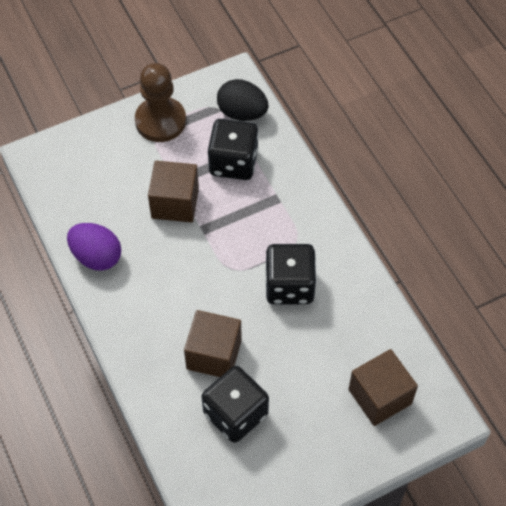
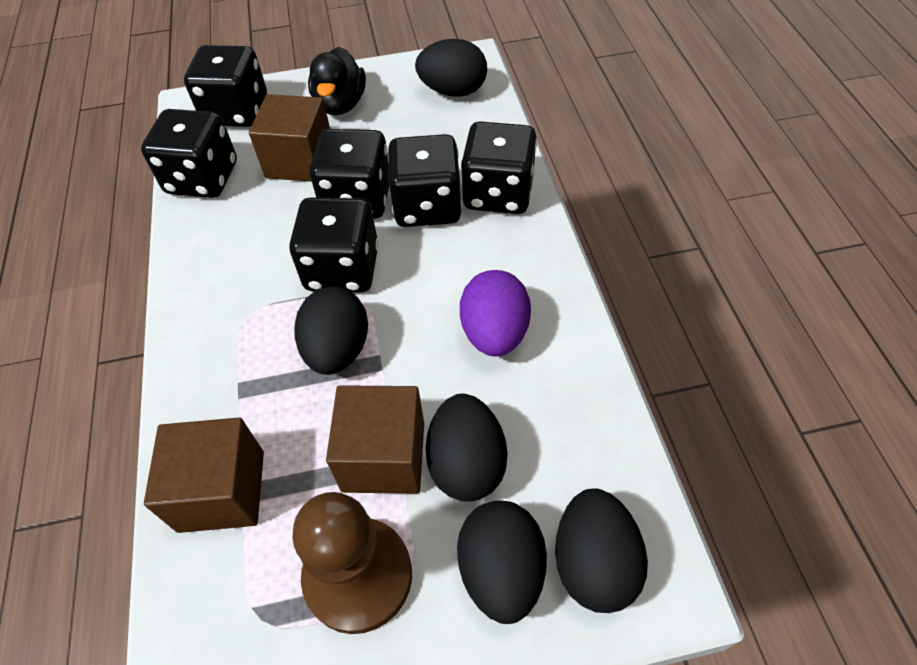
black dice: [202,366,269,443] [208,119,259,180] [265,244,317,304] = 3 -> [141,109,237,198] [184,45,267,127] [289,198,379,293] [310,129,389,219] [388,134,462,227] [461,121,537,214] = 6
black duck: none = 0 -> [308,47,366,115] = 1
black egg: [217,79,269,121] = 1 -> [294,287,368,375] [415,39,487,97] [425,394,508,501] [457,501,547,624] [555,488,648,613] = 5

